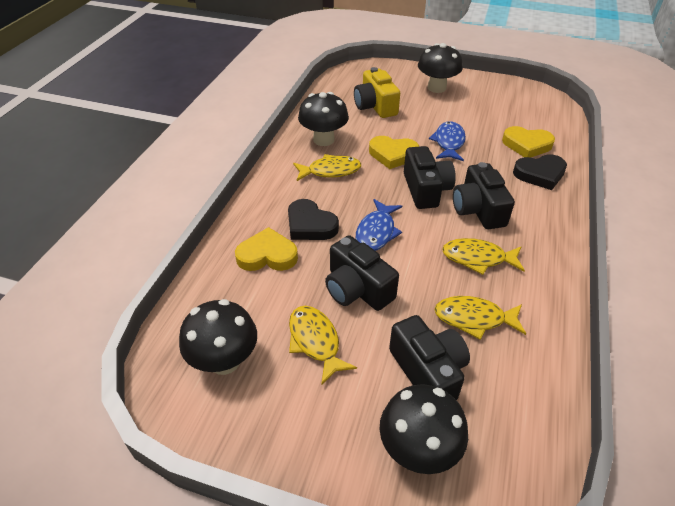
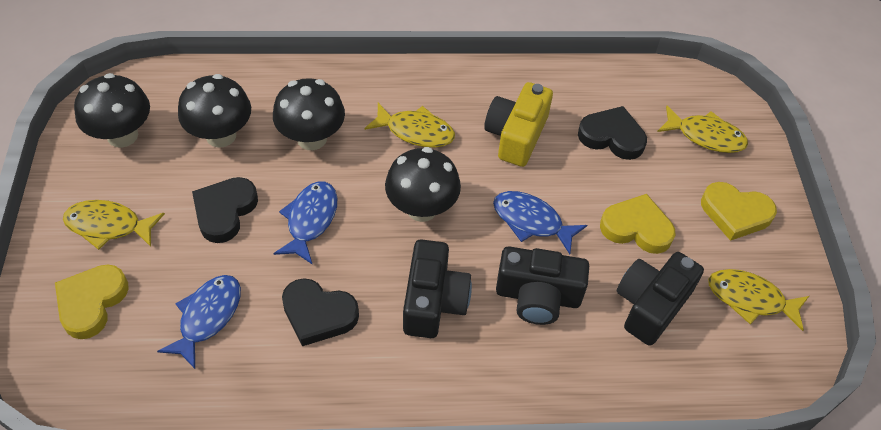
black camera: [325,235,399,311] [389,315,470,400] [404,146,456,209] [453,162,515,229] = 4 -> [403,239,472,338] [496,246,589,325] [617,252,704,346] = 3
black heart: [288,199,339,240] [513,154,567,190] = 2 -> [192,177,258,243] [282,278,359,346] [578,106,647,160] = 3
blue fish: [356,199,402,251] [429,121,466,161] = 2 -> [157,275,241,369] [274,181,337,265] [493,191,587,254] = 3

